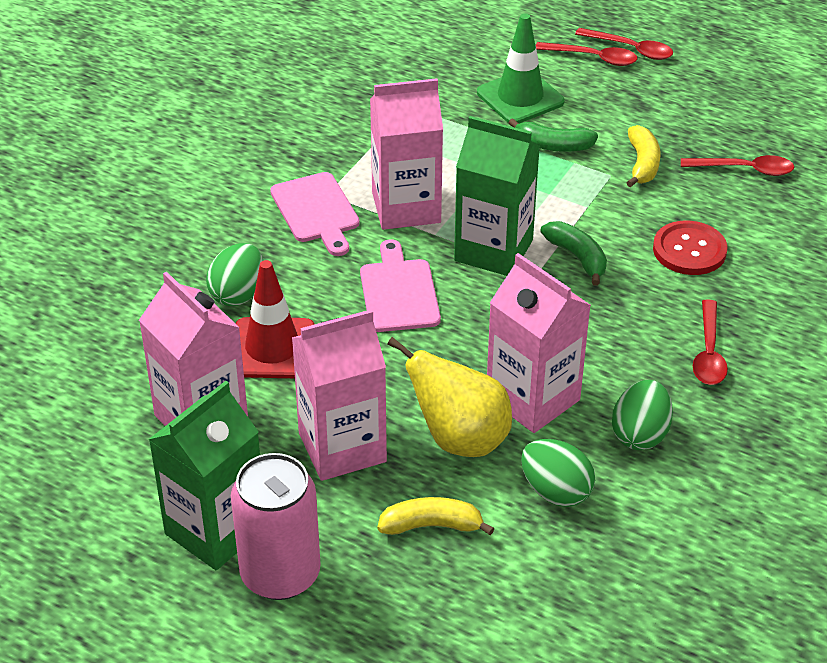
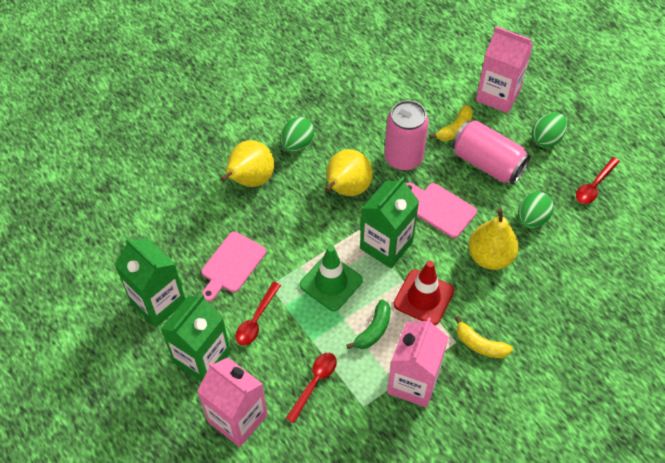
green banana: [509,118,598,152] [540,221,607,286] = 2 -> [346,300,391,349] = 1
green carton: [148,381,260,570] [454,116,540,276] = 2 -> [115,238,185,327] [161,293,231,382] [360,177,419,268] = 3
pink can: [231,453,320,600] = 1 -> [384,100,429,171] [452,120,531,185] = 2
pink carton: [139,271,248,426] [292,309,387,481] [370,78,443,230] [487,253,591,433] = 4 -> [197,357,268,447] [387,317,449,408] [476,26,534,113] = 3
red button: [653,220,728,275] = 1 -> none = 0
red spoon: [536,42,637,66] [575,28,673,60] [681,155,794,176] [693,299,728,385] = 4 -> [235,282,281,346] [286,353,337,423] [576,157,620,204] = 3
yellow pear: [387,337,512,457] = 1 -> [221,140,274,187] [325,149,373,196] [469,208,519,270] = 3

